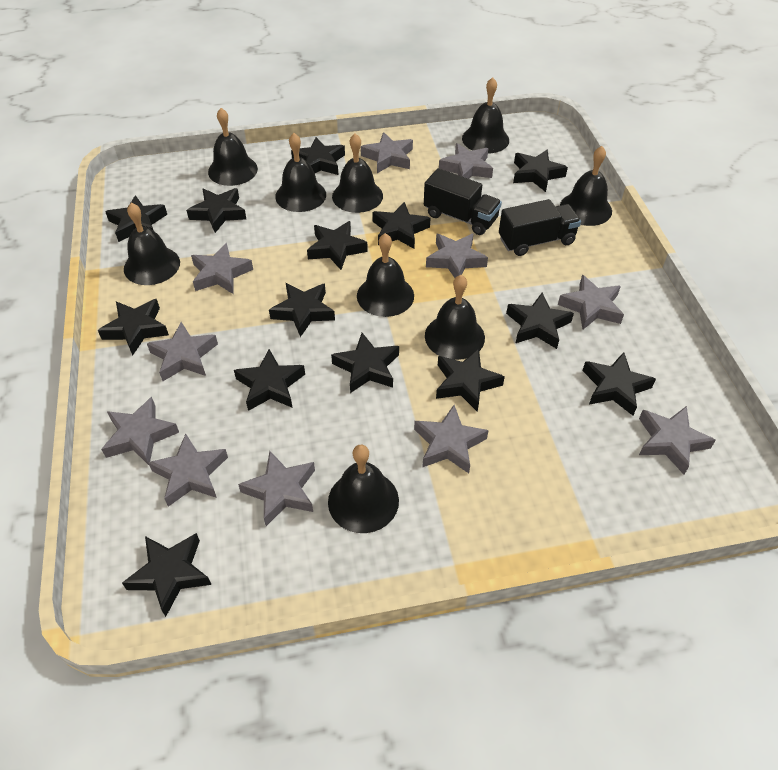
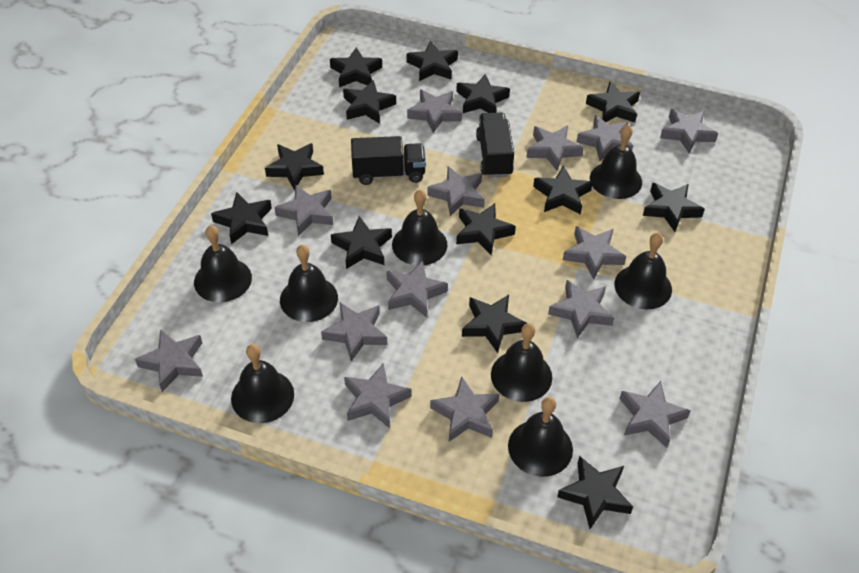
black bell: [124,203,180,285] [208,108,258,186] [275,133,326,212] [328,445,399,533] [332,133,383,213] [357,233,414,317] [425,275,485,360] [462,77,509,154] [560,146,612,226] = 9 -> [194,225,252,303] [231,344,294,423] [280,245,338,322] [392,190,447,266] [491,323,552,402] [508,397,573,477] [590,125,642,199] [615,233,672,309] = 8
black star: [98,299,169,356] [105,195,167,242] [122,533,212,617] [186,188,246,233] [234,349,305,411] [269,283,335,337] [291,137,345,175] [307,221,368,270] [331,333,399,393] [372,202,430,249] [436,349,505,412] [506,292,574,349] [513,149,568,192] [582,352,656,416] = 14 -> [211,192,272,244] [265,143,324,191] [330,47,382,88] [331,216,392,269] [343,80,396,124] [406,41,458,81] [456,74,510,113] [456,203,516,255] [462,295,527,353] [533,165,593,215] [557,456,633,529] [586,81,640,122] [643,183,705,232] = 13
grey star: [101,397,179,465] [147,322,218,381] [148,434,228,507] [191,243,253,294] [238,451,315,526] [361,132,413,173] [414,405,489,473] [426,233,488,278] [439,143,493,179] [558,275,624,329] [639,406,716,474] = 11 -> [135,329,203,392] [274,185,333,236] [321,303,387,362] [344,363,412,428] [386,261,448,318] [407,89,462,133] [427,166,485,216] [430,376,499,442] [526,125,584,171] [548,280,614,338] [563,226,626,280] [577,115,633,161] [619,381,691,448] [660,109,718,153] = 14

